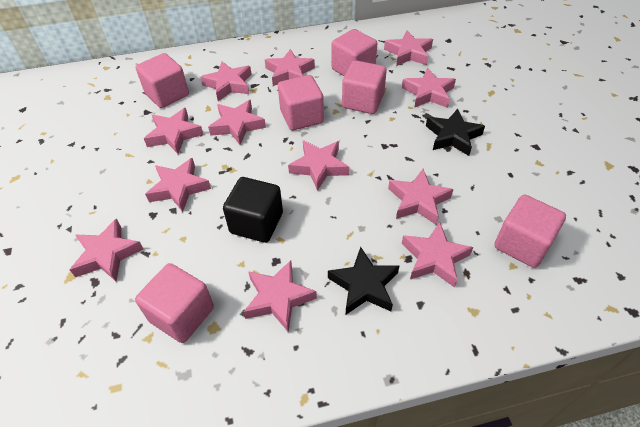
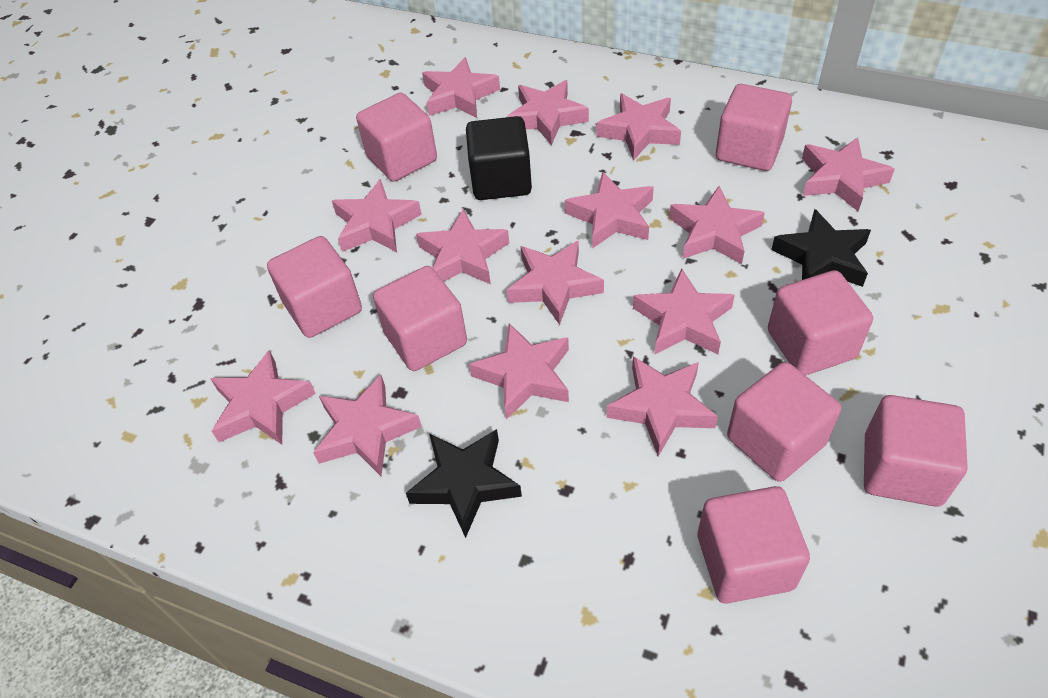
pink cube: [135,263,214,343] [136,53,189,108] [278,75,324,130] [331,29,377,76] [342,60,387,114] [494,195,566,268] = 6 -> [267,236,362,338] [356,93,437,182] [373,266,467,371] [698,486,810,603] [716,84,792,171] [727,362,841,482] [768,270,873,376] [864,395,968,507] = 8
pink star: [70,219,144,282] [144,108,203,154] [145,158,211,212] [200,61,252,101] [208,100,266,145] [244,260,317,332] [265,49,315,86] [288,140,349,191] [384,31,433,66] [388,169,453,225] [402,68,456,108] [402,222,473,288] = 12 -> [210,350,316,445] [313,375,422,476] [332,179,422,252] [416,209,509,285] [422,57,500,118] [469,323,569,420] [507,80,589,146] [507,240,604,325] [565,172,654,249] [597,93,681,161] [607,356,718,456] [633,268,735,355] [669,186,765,264] [802,137,895,211] = 14

